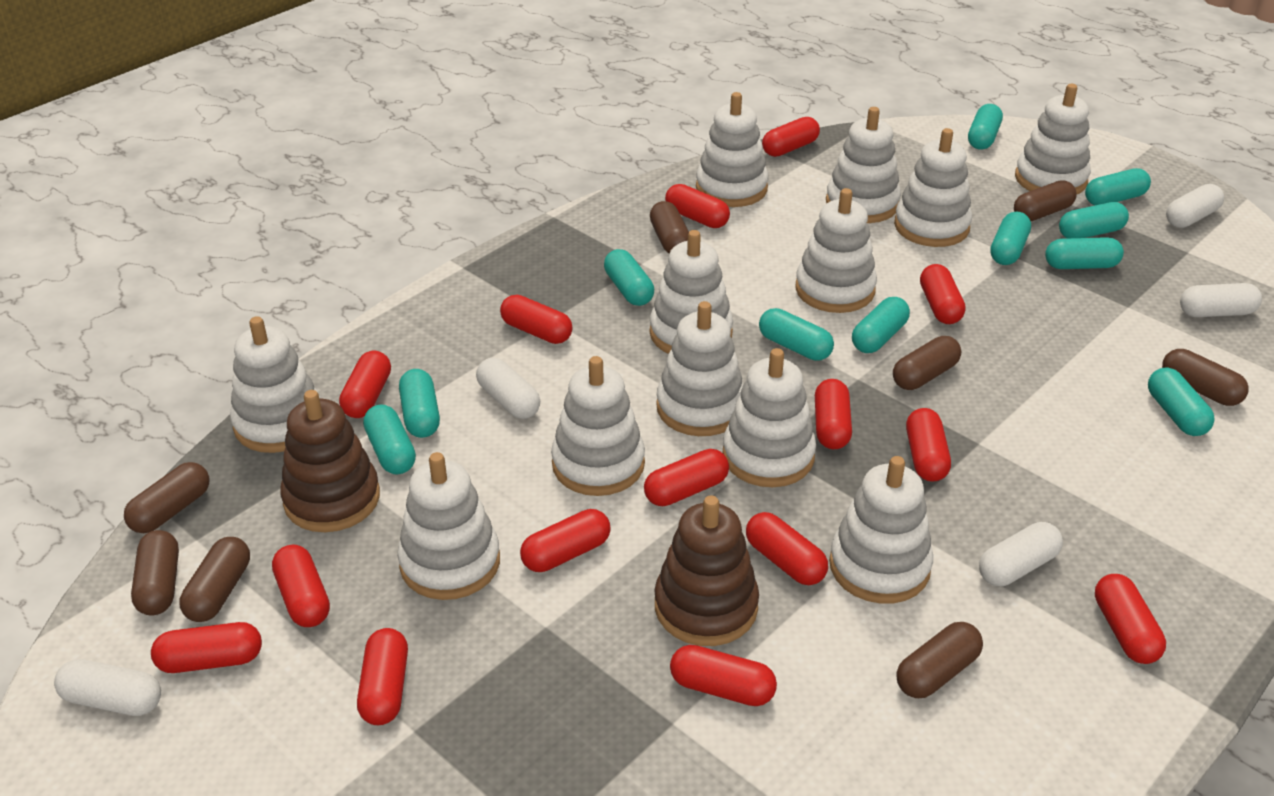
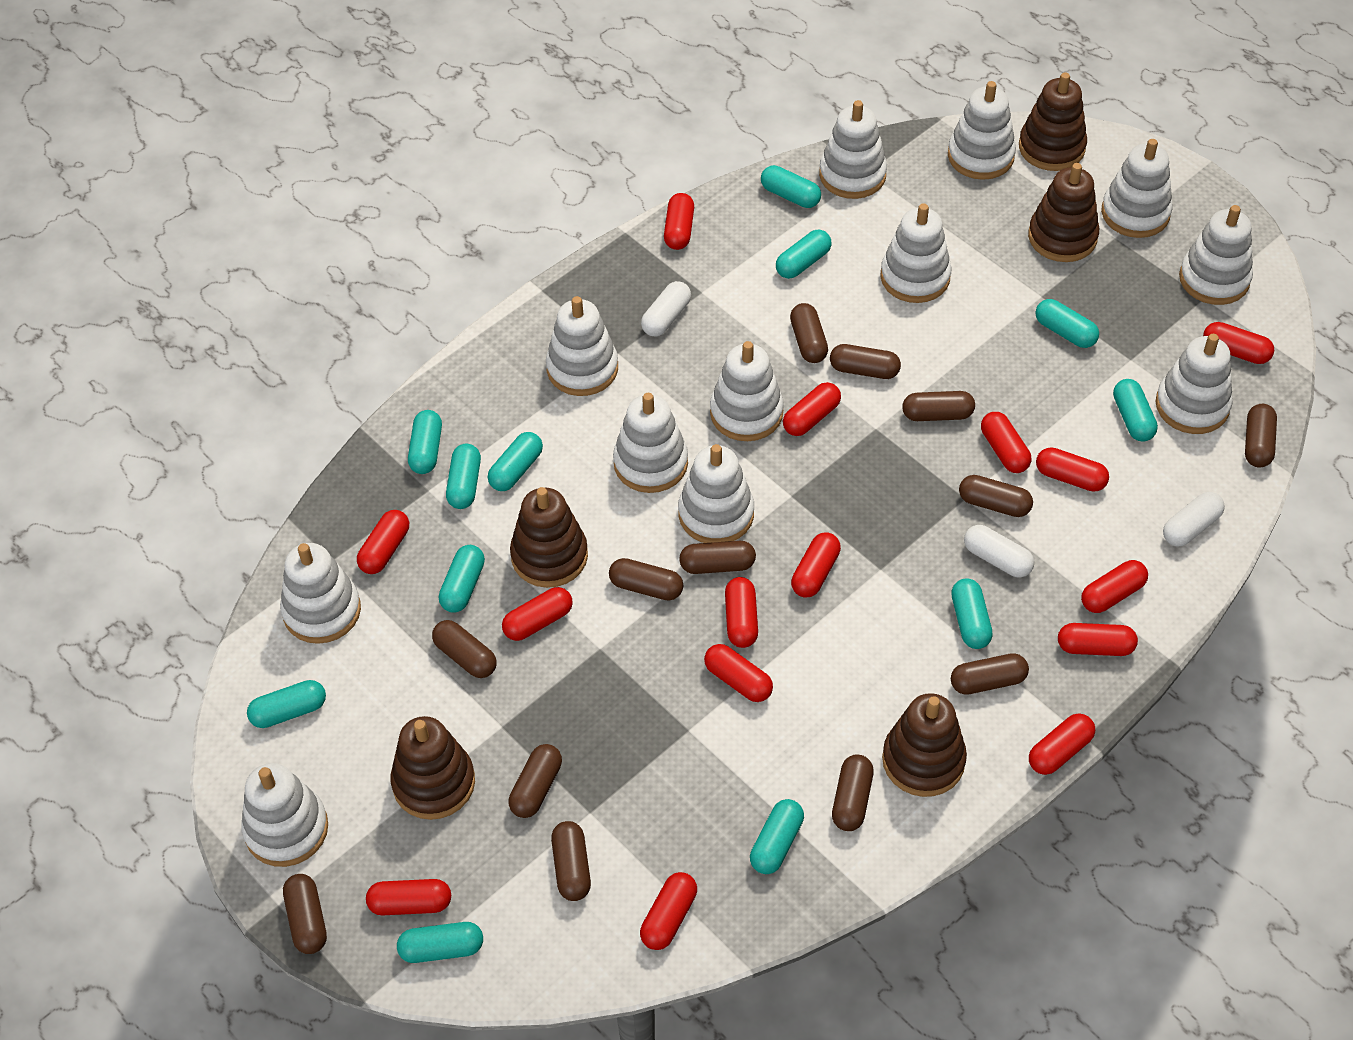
brown capsule: [124,462,209,533] [131,530,179,616] [179,537,250,622] [650,201,689,254] [893,336,961,390] [897,622,983,698] [1014,180,1077,221] [1162,349,1249,406] = 8 -> [283,874,327,954] [432,620,496,678] [509,744,562,818] [551,821,591,901] [609,558,684,601] [679,541,756,574] [790,303,828,363] [830,344,901,379] [832,754,874,831] [902,391,975,421] [951,653,1029,695] [959,475,1033,517] [1245,404,1277,468] = 13
brown stacking toy: [280,390,380,532] [654,496,759,646] = 2 -> [390,716,475,820] [510,487,588,588] [882,693,967,797] [1019,73,1087,171] [1028,163,1099,262] = 5
turquoise capsule: [363,405,416,475] [399,369,440,438] [604,249,654,306] [759,308,834,361] [852,297,910,353] [968,104,1003,150] [990,212,1031,265] [1045,237,1124,269] [1059,202,1129,238] [1085,168,1151,205] [1148,368,1215,436] = 11 -> [247,680,326,728] [397,922,483,963] [408,410,442,474] [439,545,485,613] [446,444,481,509] [488,432,543,491] [750,799,804,874] [761,165,821,208] [776,230,832,279] [951,578,993,649] [1035,299,1099,348] [1113,379,1158,442] = 12
white capsule: [54,659,161,716] [476,358,540,419] [979,522,1063,586] [1166,184,1224,228] [1180,283,1262,317] = 5 -> [641,281,691,337] [964,525,1034,578] [1163,492,1225,546] = 3

